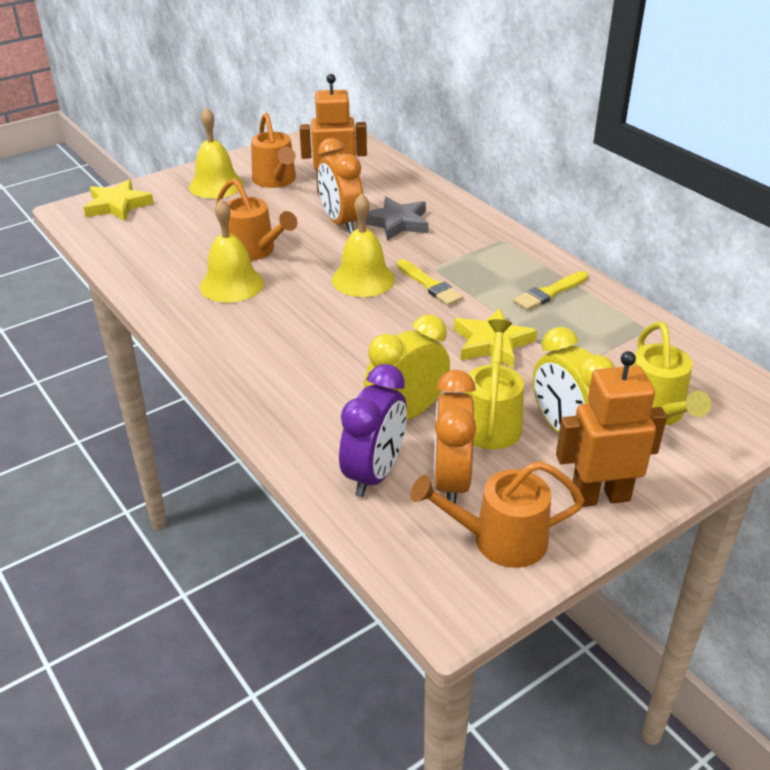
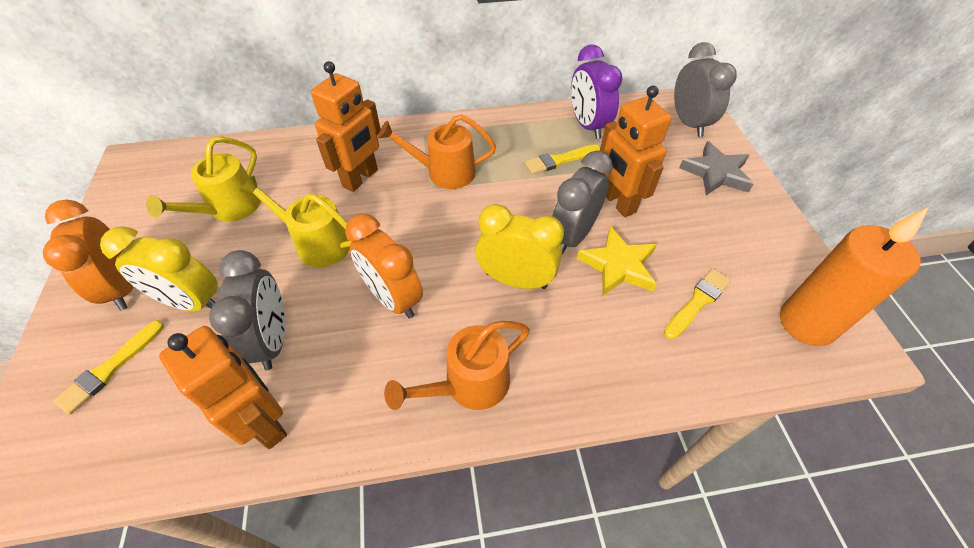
grey clock: none = 0 -> [209,250,285,370] [552,151,613,254] [674,42,737,137] = 3
orange candle: none = 0 -> [780,208,928,346] = 1
orange robot: [299,74,367,193] [556,351,667,507] = 2 -> [159,326,287,449] [311,61,381,192] [600,85,672,217] = 3
orange watering can: [216,178,297,261] [251,112,296,188] [411,461,585,568] = 3 -> [378,114,496,189] [384,321,530,410] = 2
yellow bell: [189,107,244,198] [200,199,264,303] [332,193,395,297] = 3 -> none = 0
yellow brush: [397,259,463,306] [513,271,588,310] = 2 -> [53,320,164,415] [524,145,600,174] [664,269,731,339] = 3
yellow star: [83,179,154,221] [454,308,537,368] = 2 -> [576,226,657,296] = 1

